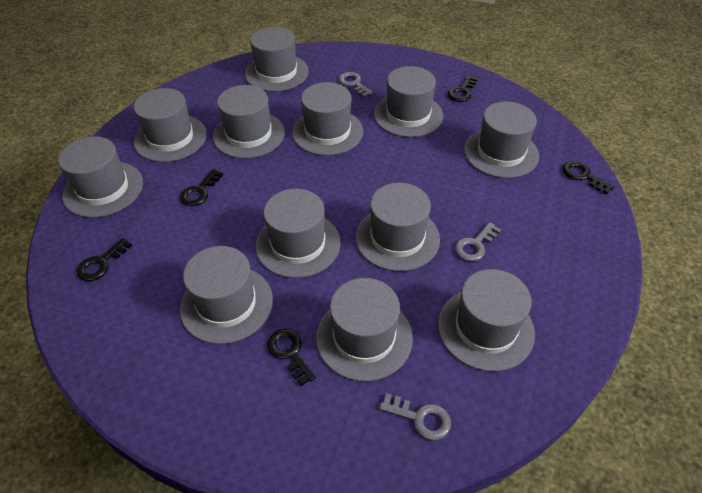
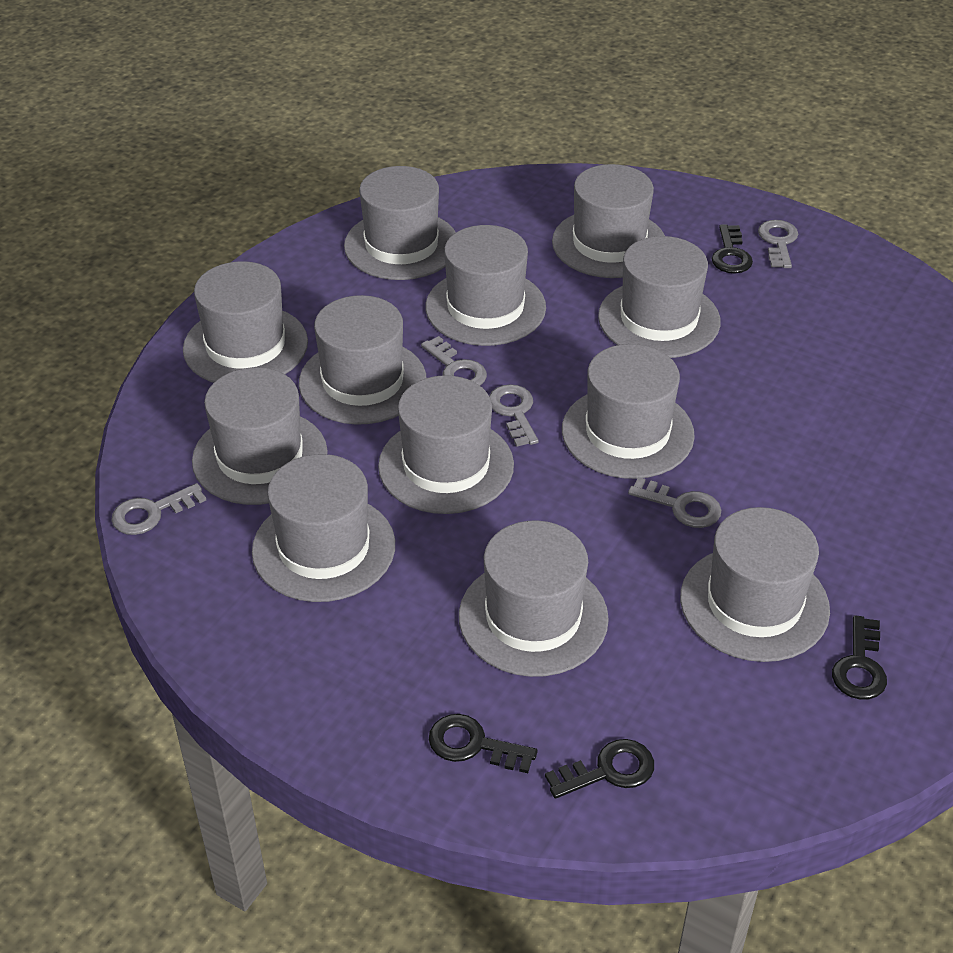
black key: [77,238,132,281] [180,169,223,206] [267,329,316,386] [448,75,478,102] [563,161,615,194] = 5 -> [429,714,538,773] [545,739,654,799] [712,224,753,273] [832,615,887,699] = 4
grey key: [339,72,373,97] [379,393,451,440] [455,222,501,262] = 3 -> [111,483,206,535] [421,336,487,385] [489,384,539,447] [628,477,721,528] [758,220,798,268] = 5

